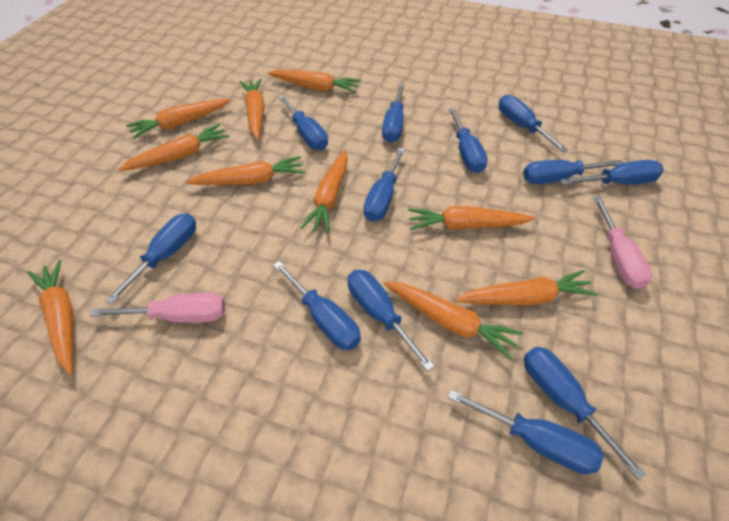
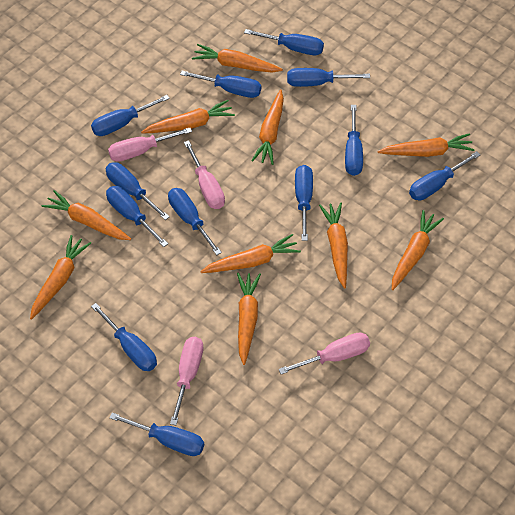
pink screwdriver: [90,293,225,323] [593,197,652,289] = 2 -> [108,128,192,162] [170,337,203,425] [184,140,225,209] [279,332,370,374] = 4

